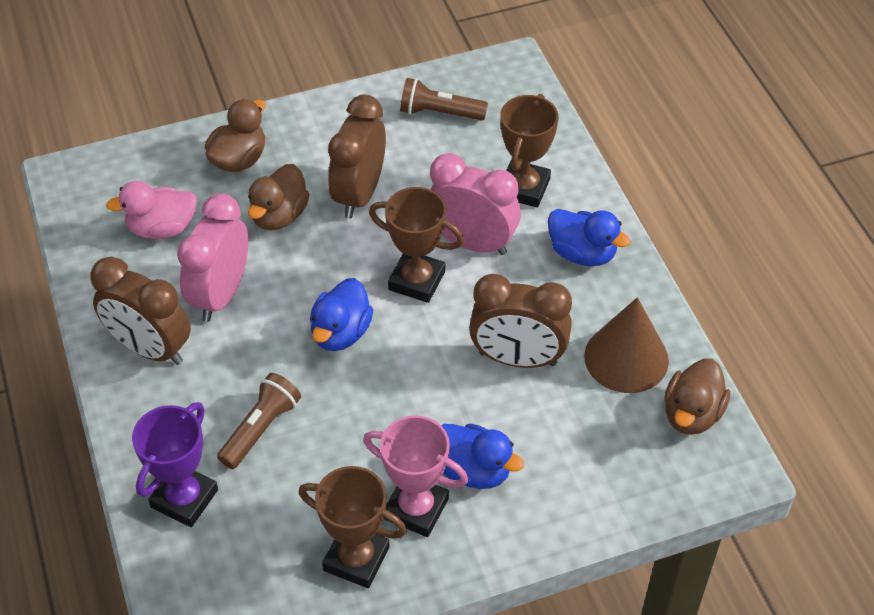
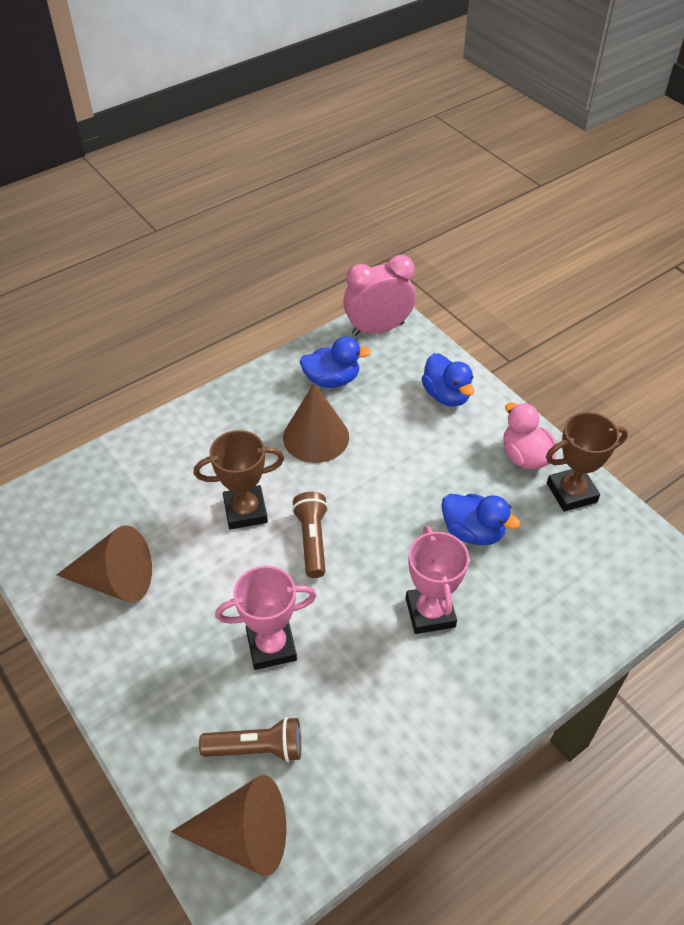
brown clock: [90,256,191,365] [328,94,386,218] [469,274,572,368] = 3 -> none = 0
brown cone: [584,297,669,393] = 1 -> [57,525,152,603] [171,775,286,876] [283,383,349,463] = 3
brown duck: [205,99,266,172] [248,164,310,230] [664,359,730,435] = 3 -> none = 0
brown trophy: [298,466,407,588] [369,187,464,303] [500,94,559,208] = 3 -> [194,430,284,530] [546,412,628,512] = 2
pink clock: [177,193,248,322] [430,153,521,255] = 2 -> [343,255,416,336] = 1
pink trophy: [363,415,468,537] = 1 -> [215,566,317,670] [406,526,469,634] = 2
purple trophy: [132,402,218,527] = 1 -> none = 0

